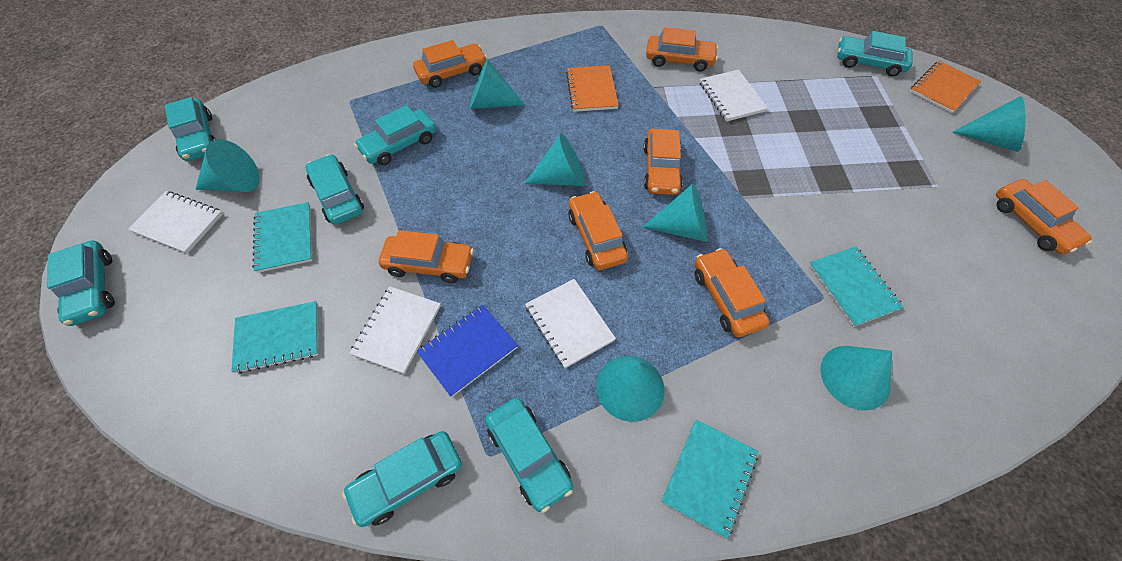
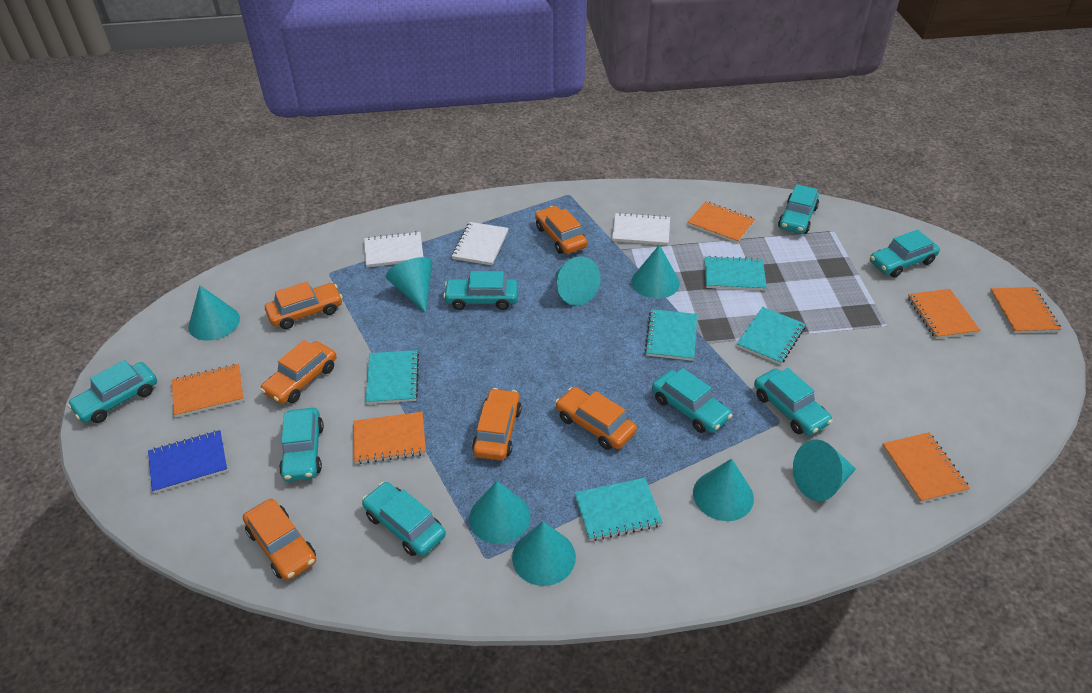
orange car: [379,230,474,283] [413,40,487,88] [568,191,628,270] [643,129,683,195] [646,27,718,72] [695,248,769,337] [996,179,1092,254] = 7 -> [243,499,316,580] [260,340,337,404] [265,282,343,329] [472,388,522,460] [535,206,588,254] [555,387,637,450] = 6
orange notebook: [566,65,619,112] [910,61,981,113] = 2 -> [172,364,244,417] [353,412,426,464] [687,201,755,243] [882,432,970,503] [908,289,980,339] [990,287,1061,333] = 6
turquoise car: [47,240,115,326] [165,97,216,161] [305,154,364,225] [342,431,462,527] [354,105,436,165] [485,398,573,513] [837,31,913,76] = 7 -> [67,360,157,423] [279,408,324,481] [362,482,446,556] [443,271,518,310] [652,368,732,433] [754,368,833,436] [778,184,819,234] [870,230,940,277] = 8
turquoise cone: [195,139,260,192] [469,59,525,109] [524,134,586,186] [596,356,665,422] [643,183,708,242] [820,346,892,411] [952,96,1026,152] = 7 -> [188,285,240,341] [386,257,433,313] [469,481,531,544] [512,521,576,586] [556,256,601,305] [631,245,680,299] [693,459,754,521] [793,439,856,501] = 8
turquoise notebook: [231,301,319,374] [252,202,312,273] [661,419,759,539] [809,246,903,327] = 4 -> [365,350,419,404] [574,478,663,541] [645,309,697,361] [704,256,767,291] [737,307,805,364] = 5
white notebook: [128,191,223,254] [350,286,441,374] [525,279,616,368] [699,69,768,122] = 4 -> [364,231,423,267] [452,222,509,265] [612,213,670,245] = 3

